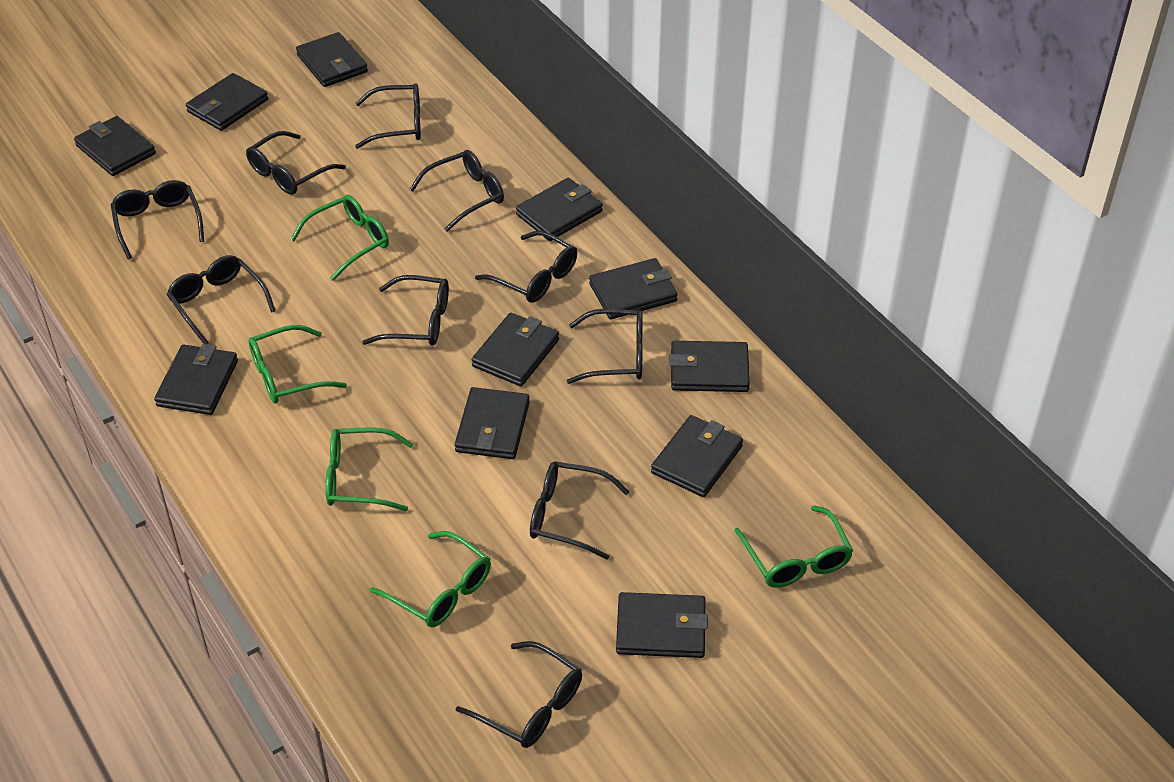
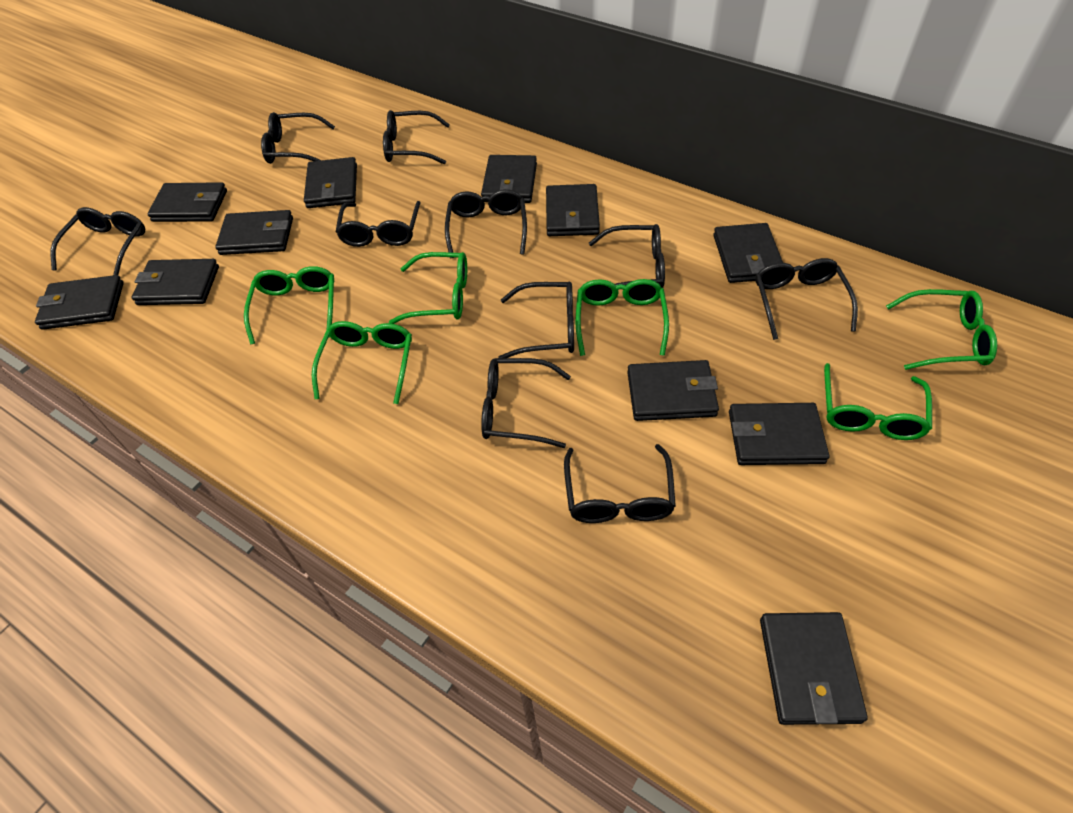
green glasses: [248,325,347,404] [290,195,389,281] [325,427,413,511] [370,531,491,627] [734,506,853,588] = 5 -> [244,266,335,345] [312,321,412,404] [389,252,467,324] [576,279,669,356] [824,363,932,440] [886,289,997,370] = 6

